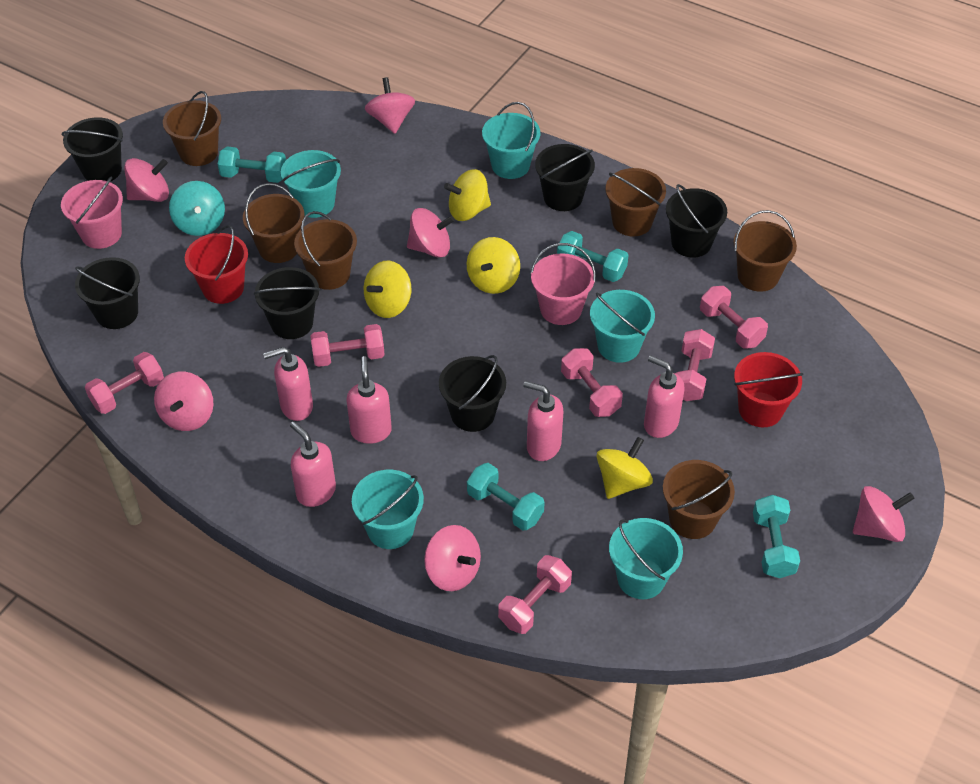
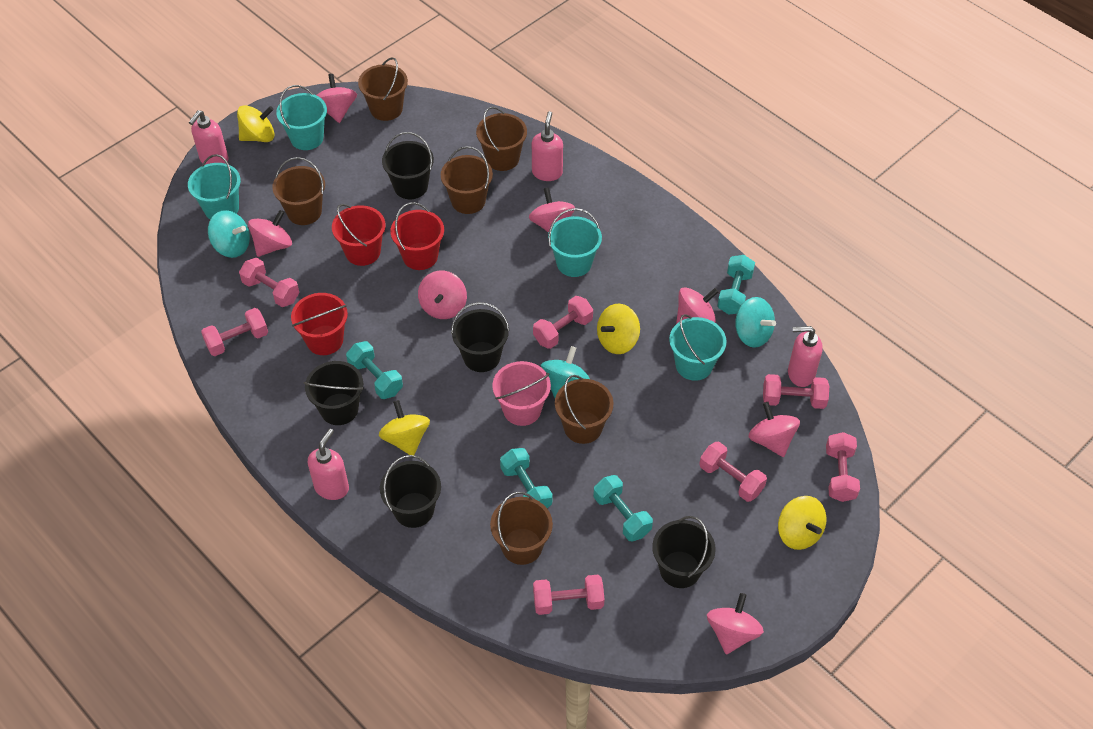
black bucket: [62,117,123,182] [75,257,140,329] [254,267,320,339] [439,355,506,432] [535,144,595,211] [666,184,727,258] = 6 -> [304,361,364,425] [380,455,441,528] [382,132,434,199] [451,302,510,372] [652,516,716,588] = 5
pink bucket: [61,177,123,249] [530,243,596,325] = 2 -> [493,361,551,426] = 1
pink dumbbell: [85,352,164,414] [310,324,385,367] [498,555,572,634] [561,348,623,417] [676,329,715,401] [700,286,768,349] = 6 -> [201,308,268,356] [239,258,300,307] [533,296,593,349] [533,575,605,615] [699,442,767,502] [763,374,829,409] [826,432,860,502] = 7
pink soap dispenser: [263,347,313,421] [290,422,336,507] [346,356,392,444] [523,381,563,461] [644,355,685,438] = 5 -> [189,110,228,165] [308,429,349,500] [532,111,563,181] [788,326,823,387] = 4
pink spinning top: [124,158,169,202] [154,372,214,431] [365,77,415,134] [407,208,455,258] [424,525,481,591] [853,486,915,542] = 6 -> [248,210,292,257] [316,74,357,123] [418,271,467,319] [529,187,575,233] [676,287,719,324] [707,593,764,654] [748,402,800,457] = 7
red bucket: [185,225,248,304] [734,352,804,427] = 2 -> [291,293,348,355] [332,204,385,266] [391,202,444,270] = 3
turquoise bucket: [281,150,341,218] [352,470,424,549] [482,102,540,179] [590,290,655,363] [609,518,683,599] = 5 -> [188,154,241,220] [276,85,327,150] [548,208,602,277] [669,314,727,381] = 4
turquoise spinning top: [169,181,225,236] = 1 -> [208,210,250,258] [541,346,590,398] [735,297,776,348] = 3

